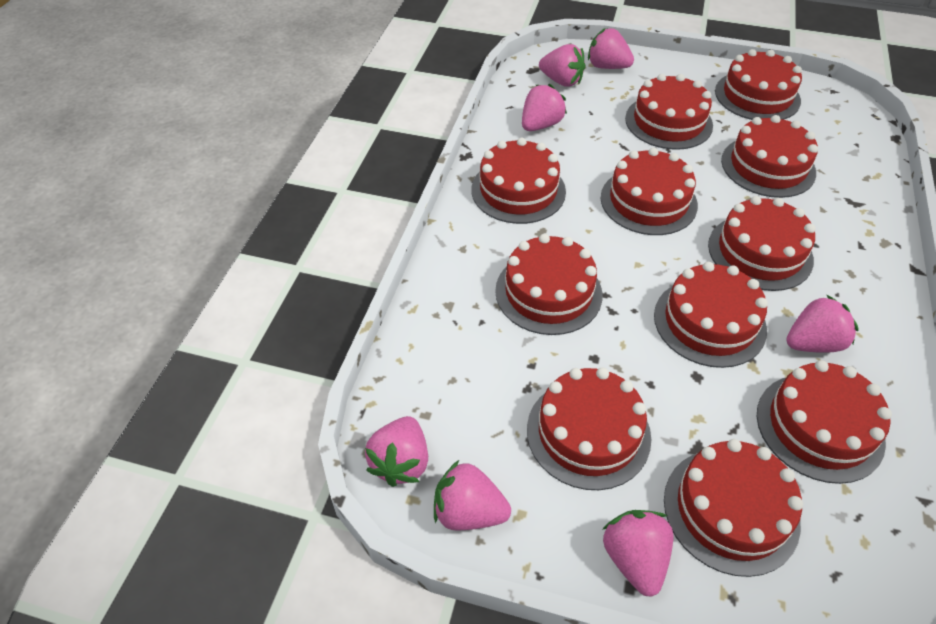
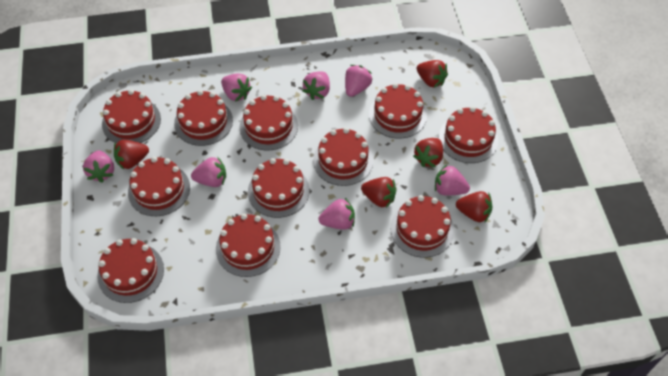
red strawberry: none = 0 -> [114,140,149,170] [361,177,397,208] [413,138,443,167] [417,60,448,88] [456,191,493,222] = 5

